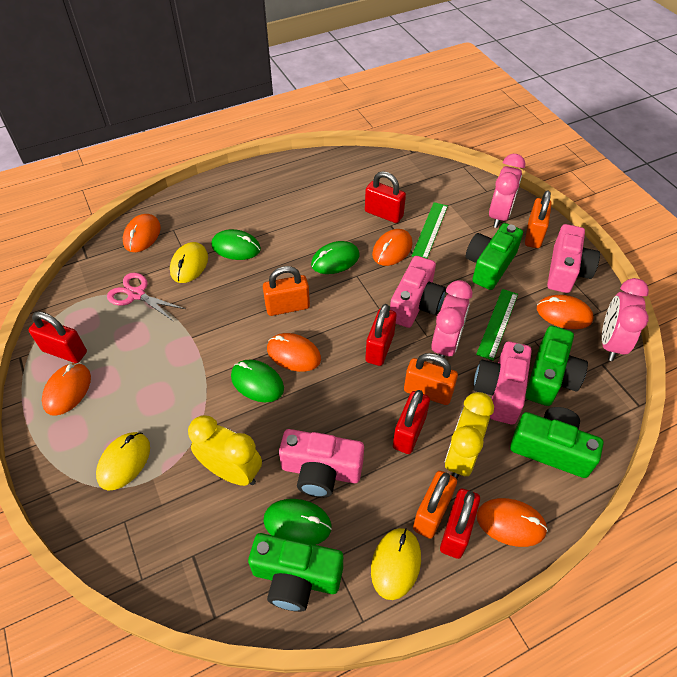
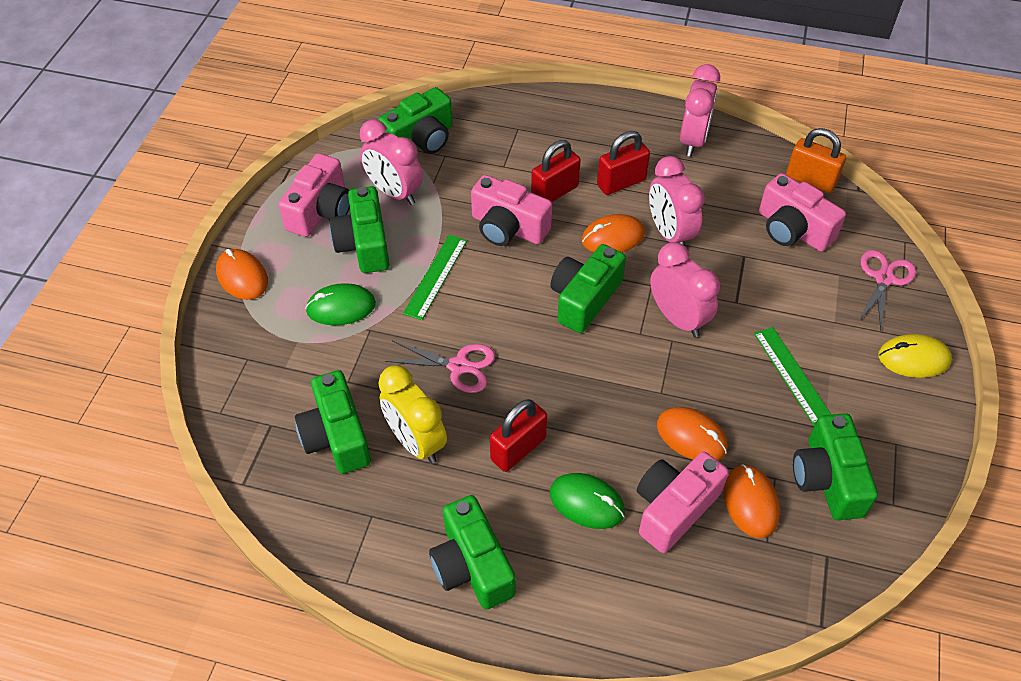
green camera: [248,533,343,612] [466,223,523,290] [510,407,604,478] [526,326,588,406] = 4 -> [295,370,371,474] [329,186,389,273] [378,87,453,154] [429,495,516,610] [550,244,626,333] [793,413,878,520] = 6
green mouse: [211,229,261,260] [231,360,284,402] [263,499,332,545] [311,241,360,274] = 4 -> [305,283,376,325] [550,473,625,529] = 2
orange mouse: [42,363,91,416] [123,214,161,252] [267,333,321,372] [372,229,413,266] [477,498,548,547] [537,295,594,329] = 6 -> [216,249,268,300] [581,214,645,252] [657,407,728,460] [724,464,780,538] = 4
orange padlock: [263,266,310,316] [404,353,458,405] [413,471,457,539] [525,190,552,248] = 4 -> [786,128,846,193] = 1
pink clock: [431,280,473,358] [489,154,525,228] [602,278,649,361] = 3 -> [360,120,423,205] [649,156,705,246] [650,242,720,337] [680,64,720,156] = 4
pink scissors: [107,273,185,321] = 1 -> [385,341,495,393] [857,250,916,330] = 2
red padlock: [29,311,87,363] [365,171,406,223] [365,304,396,366] [393,390,430,454] [440,489,480,559] = 5 -> [490,399,547,472] [531,140,581,202] [597,131,650,195] = 3
yellow clock: [188,415,262,486] [445,392,494,479] = 2 -> [378,365,447,464] = 1
yellow mouse: [96,432,150,491] [170,242,208,283] [371,528,421,600] = 3 -> [878,334,952,378] = 1

